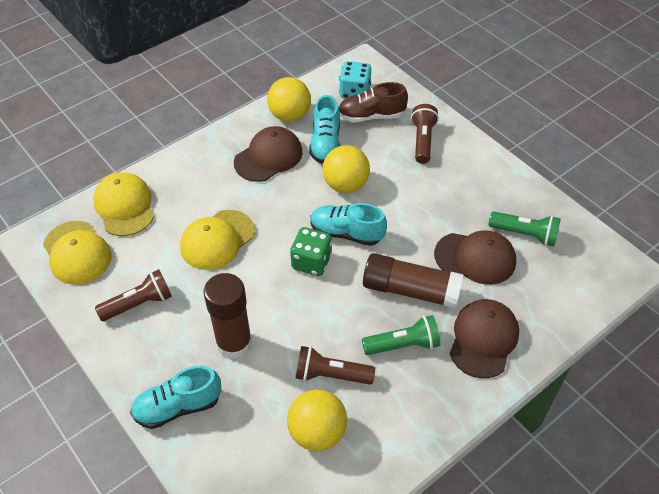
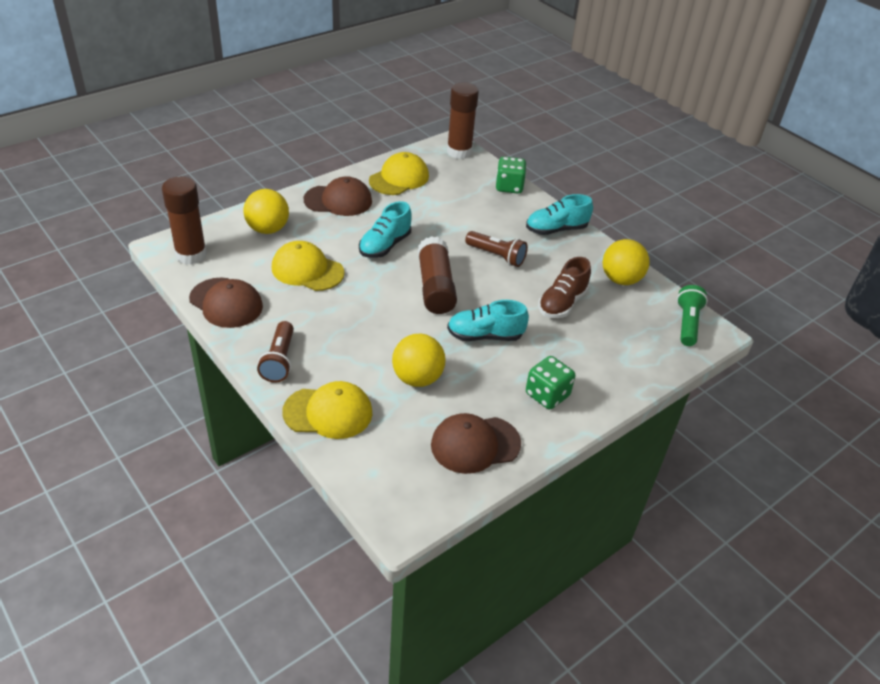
brown flashlight: [95,269,172,321] [296,346,375,384] [411,104,439,164] = 3 -> [257,321,294,382] [465,231,528,267] = 2
brown glue stick: [203,273,252,359] [363,253,464,309] = 2 -> [162,177,207,265] [418,236,457,314] [447,83,479,159] = 3
green dice: [290,227,332,276] = 1 -> [496,157,527,194] [526,356,575,409] = 2
green flashlight: [362,315,440,355] [489,212,561,246] = 2 -> [677,285,708,346] = 1
turquoise dice: [339,61,371,99] = 1 -> none = 0

